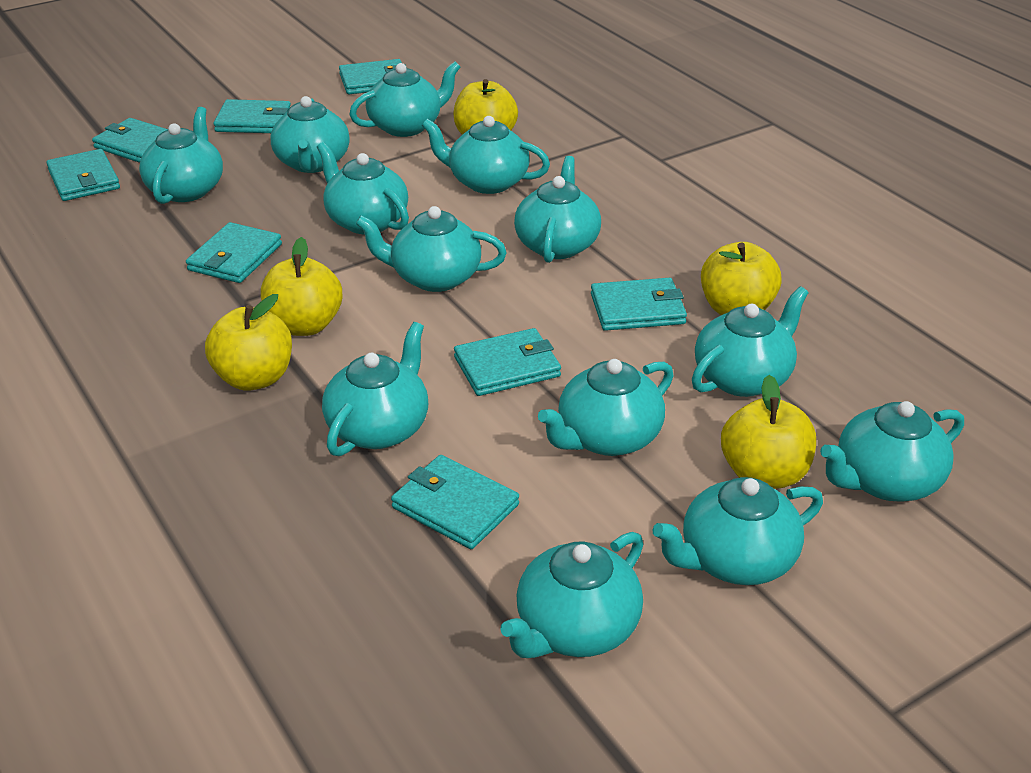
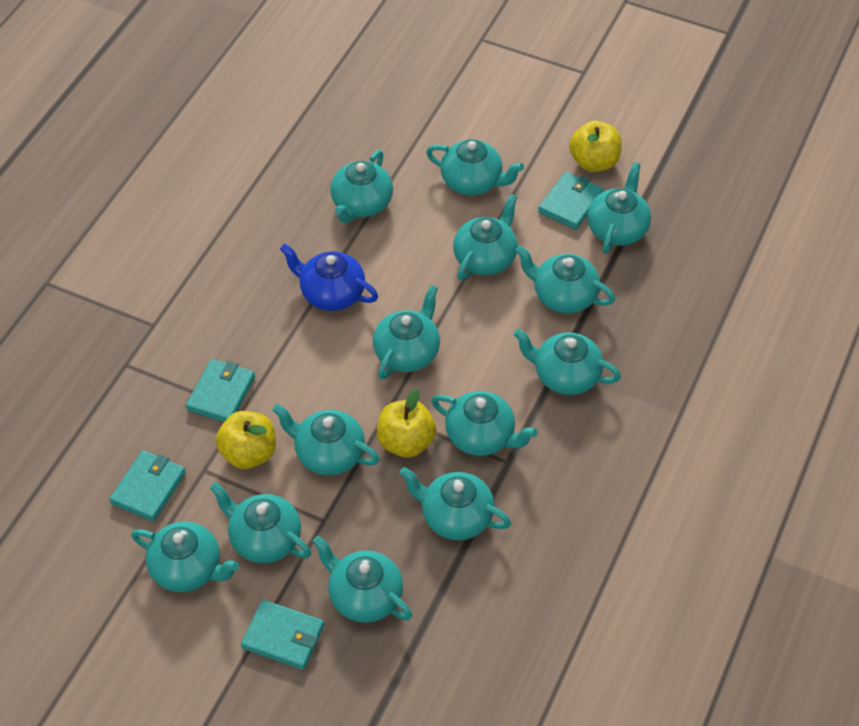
blue teapot: none = 0 -> [280,244,378,311] = 1
turquoise wallet: [46,149,120,201] [92,118,168,163] [186,222,282,283] [213,99,291,133] [339,59,407,94] [391,455,519,549] [454,328,561,396] [591,278,687,331] = 8 -> [109,450,186,522] [186,359,255,422] [241,600,324,670] [538,172,604,230] = 4
yellow apple: [205,294,292,391] [261,237,342,336] [453,79,518,135] [701,242,782,315] [721,375,816,489] = 5 -> [216,411,276,469] [377,389,436,458] [569,121,622,172] = 3

